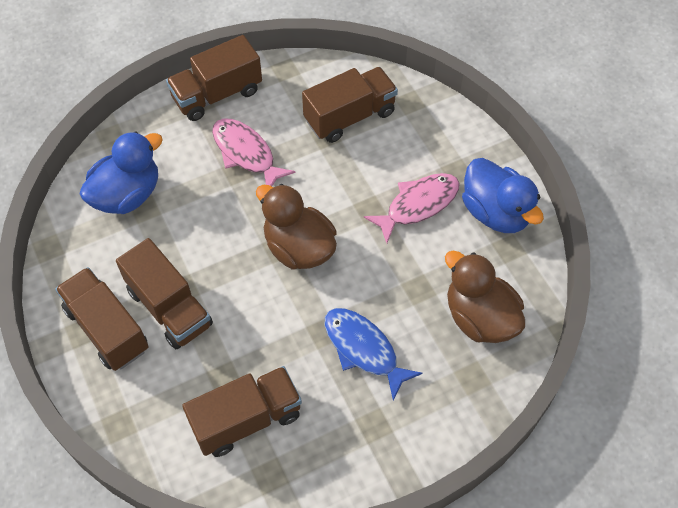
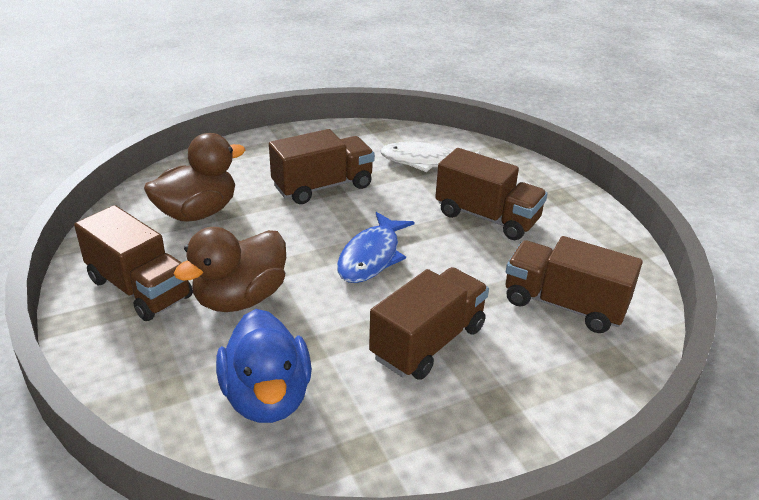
blue duck: [80,131,163,214] [462,158,544,233] = 2 -> [216,309,312,423] = 1
pink fish: [212,119,295,186] [364,173,460,243] = 2 -> none = 0
white fish: none = 0 -> [380,142,480,172] = 1

